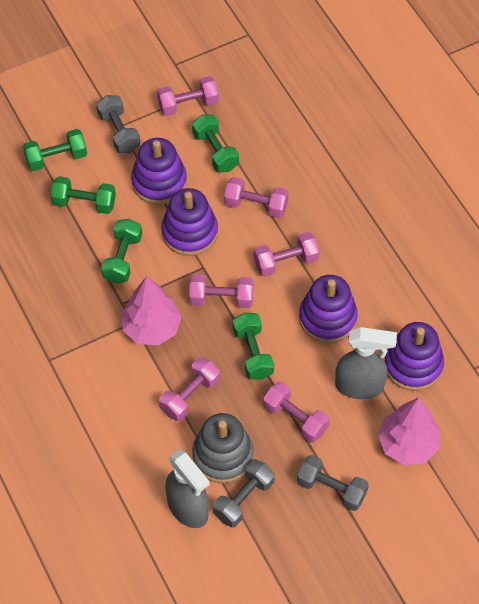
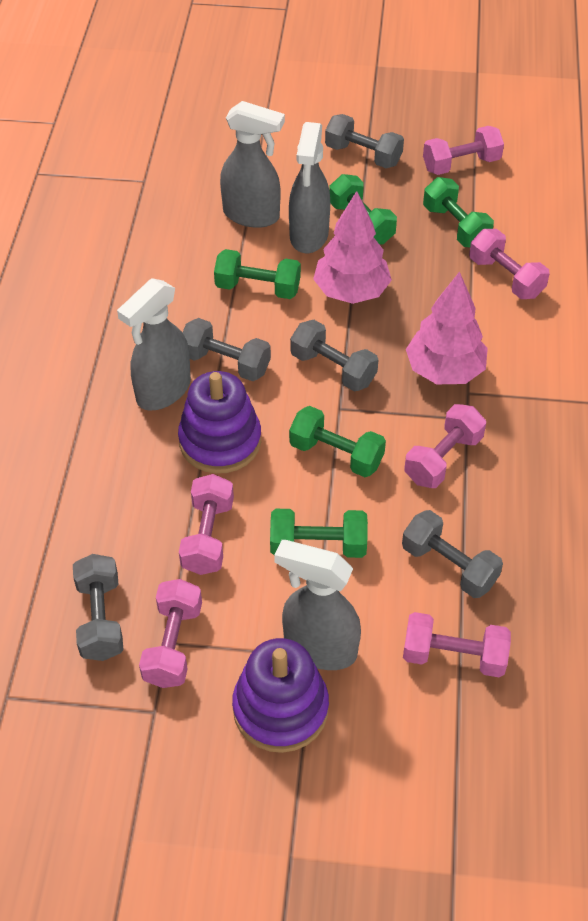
grey dumbbell: [96,95,140,153] [213,459,275,528] [297,455,369,511] = 3 -> [73,554,123,661] [183,318,271,381] [290,320,378,391] [325,114,404,168] [402,510,503,598] = 5
grey spray bottle: [165,449,210,528] [335,327,397,399] = 2 -> [117,278,191,411] [220,101,285,228] [274,540,361,670] [289,122,330,253] = 4
grey stacking toy: [192,413,254,483] = 1 -> none = 0
purple stacking toy: [131,138,187,205] [161,188,218,256] [299,275,358,343] [384,322,444,391] = 4 -> [178,371,261,474] [232,638,329,753] = 2

